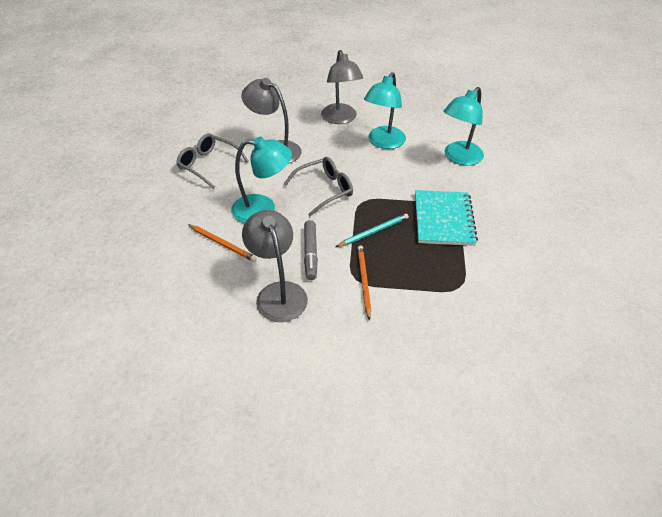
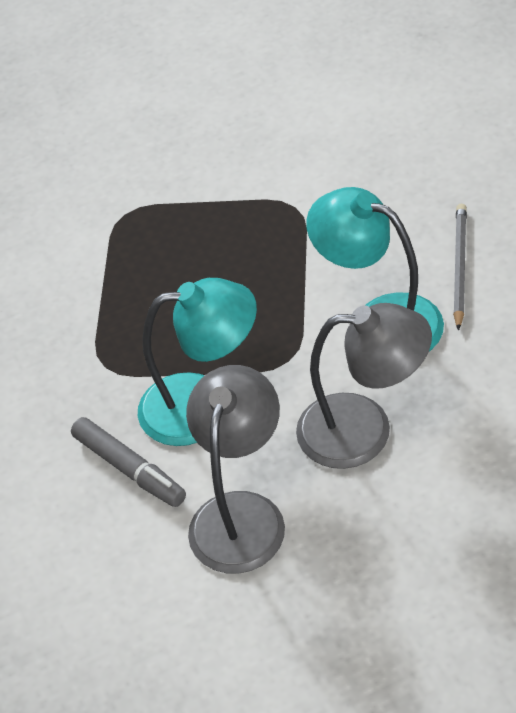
grey glasses: [176,133,248,189] [284,157,353,216] = 2 -> none = 0
grey lamp: [241,78,301,164] [242,210,308,322] [321,50,363,124] = 3 -> [186,365,285,574] [296,303,432,469] = 2
grey pencil: none = 0 -> [453,204,467,331] = 1
orange pencil: [188,224,257,262] [358,245,371,321] = 2 -> none = 0
turquoise lamp: [231,137,292,223] [364,72,406,149] [444,87,484,165] = 3 -> [138,278,257,446] [306,187,444,351] = 2
turquoise notebook: [415,190,478,246] = 1 -> none = 0
turquoise pencil: [336,213,409,247] = 1 -> none = 0

